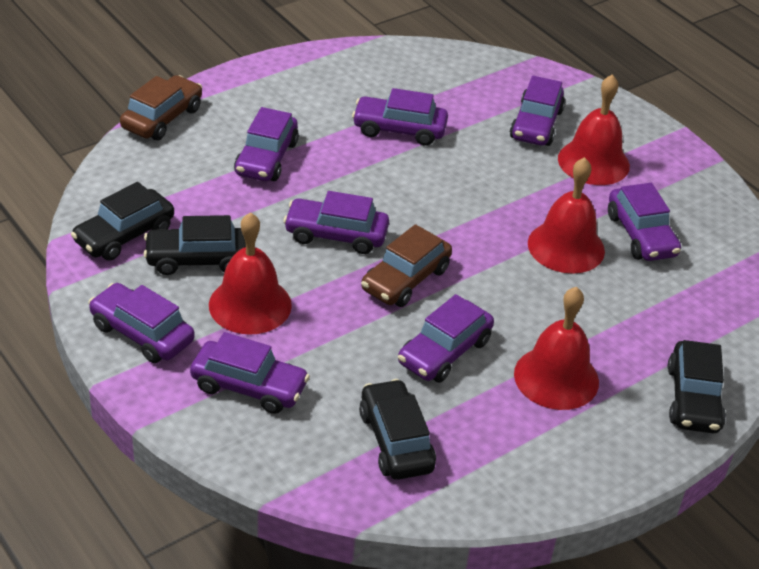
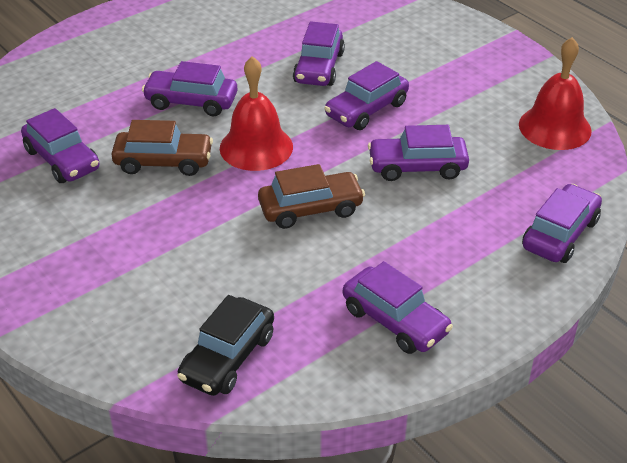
black car: [71,182,174,261] [143,215,246,275] [359,379,436,480] [668,340,726,433] = 4 -> [177,295,274,396] = 1
purple car: [88,283,195,363] [190,332,310,414] [234,107,299,181] [283,191,389,254] [352,88,448,146] [398,294,494,383] [510,76,565,146] [608,183,681,261] = 8 -> [21,108,100,183] [142,61,237,116] [293,21,345,86] [324,61,409,130] [343,261,453,354] [368,125,469,181] [522,184,602,263] = 7
red bell: [209,212,292,335] [514,287,599,410] [528,157,605,274] [558,74,630,185] = 4 -> [220,56,293,171] [519,37,592,150] = 2

